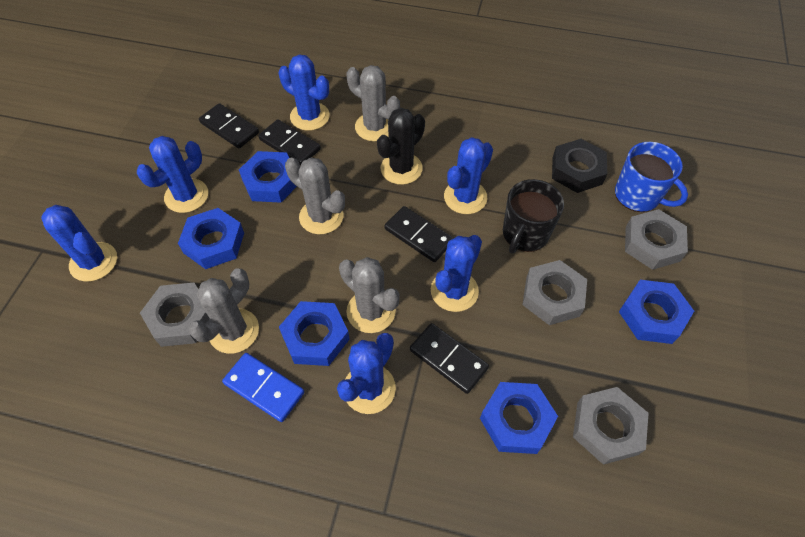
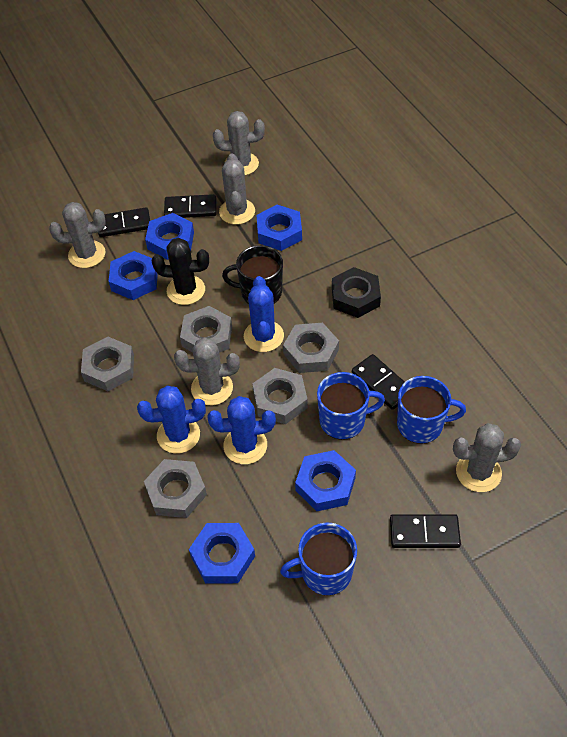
blue cactus: [41,205,117,282] [137,136,208,213] [279,54,330,131] [337,333,396,414] [431,235,482,312] [444,137,493,214] = 6 -> [137,386,206,454] [207,396,276,464] [244,276,284,352] = 3
blue domino: [222,353,304,422] = 1 -> none = 0
blue mug: [615,142,688,212] = 1 -> [280,522,357,596] [317,372,385,440] [397,376,466,444] = 3
grey cactus: [188,268,259,354] [285,157,345,234] [339,257,400,333] [346,65,400,141] = 4 -> [49,202,106,268] [174,337,240,405] [213,111,265,175] [219,153,255,224] [453,423,521,492] = 5
grey nut: [140,283,210,347] [522,260,587,325] [573,387,649,465] [625,209,688,270] = 4 -> [81,337,134,391] [144,459,207,518] [180,306,232,353] [252,368,308,424] [283,323,339,373] = 5

